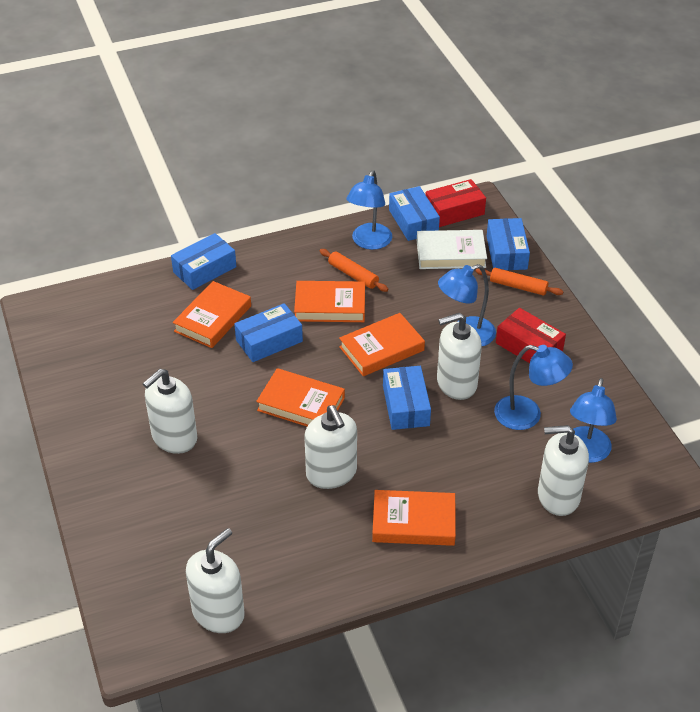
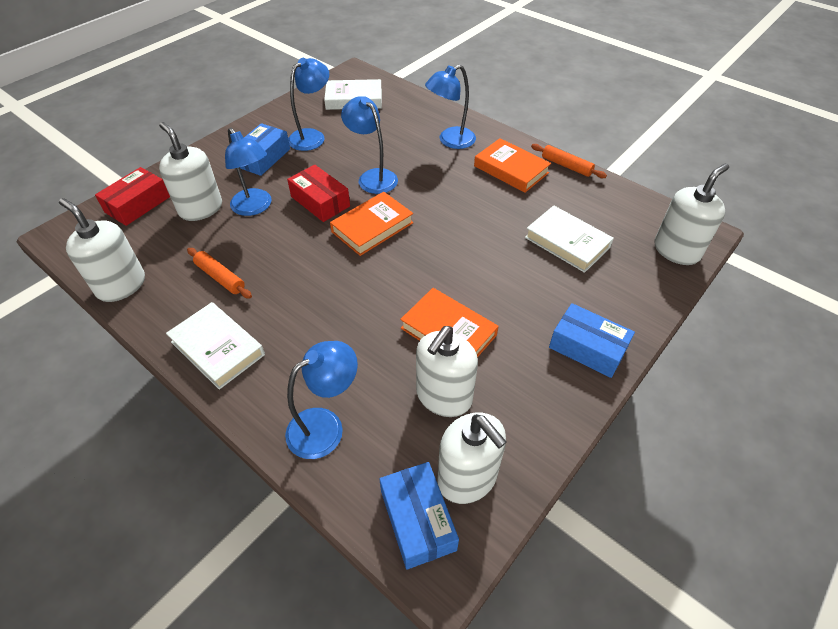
blue box: [171,233,236,290] [234,303,303,362] [383,366,431,430] [389,186,440,241] [487,218,530,270] = 5 -> [240,123,290,176] [379,462,459,570] [549,303,635,378] = 3
blue lamp: [346,170,392,250] [438,264,496,346] [494,345,573,430] [570,378,617,463] = 4 -> [225,128,272,216] [285,341,358,459] [288,58,329,151] [341,96,398,194] [425,64,476,149] = 5
orange book: [173,281,251,348] [256,368,345,426] [294,281,365,322] [339,313,425,376] [372,490,456,546] = 5 -> [330,192,414,256] [400,288,499,357] [474,138,551,193] = 3
white book: [417,230,487,269] = 1 -> [166,302,265,390] [324,79,382,110] [525,205,614,273] = 3

